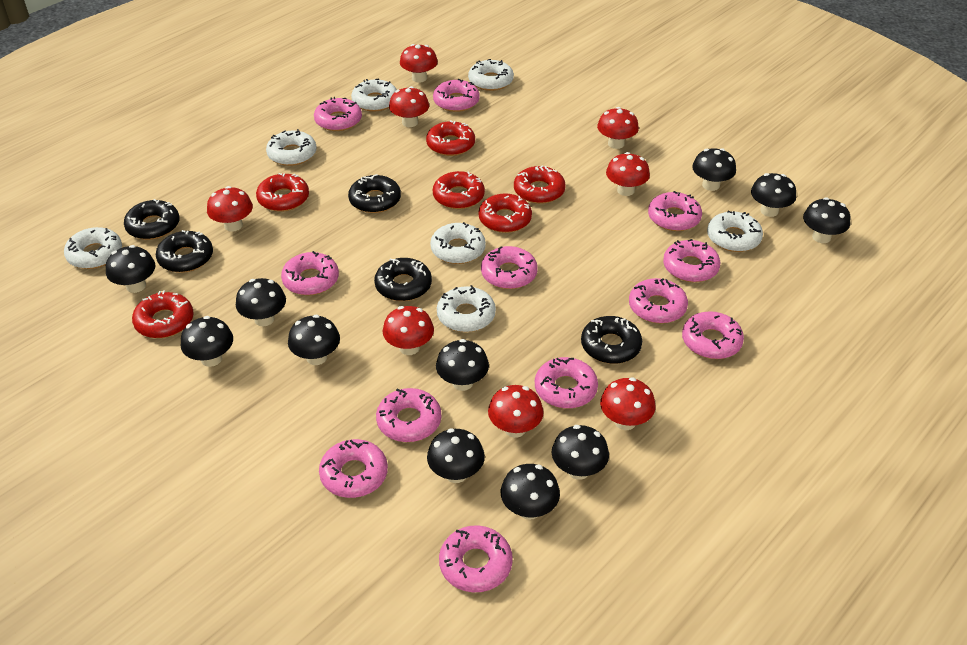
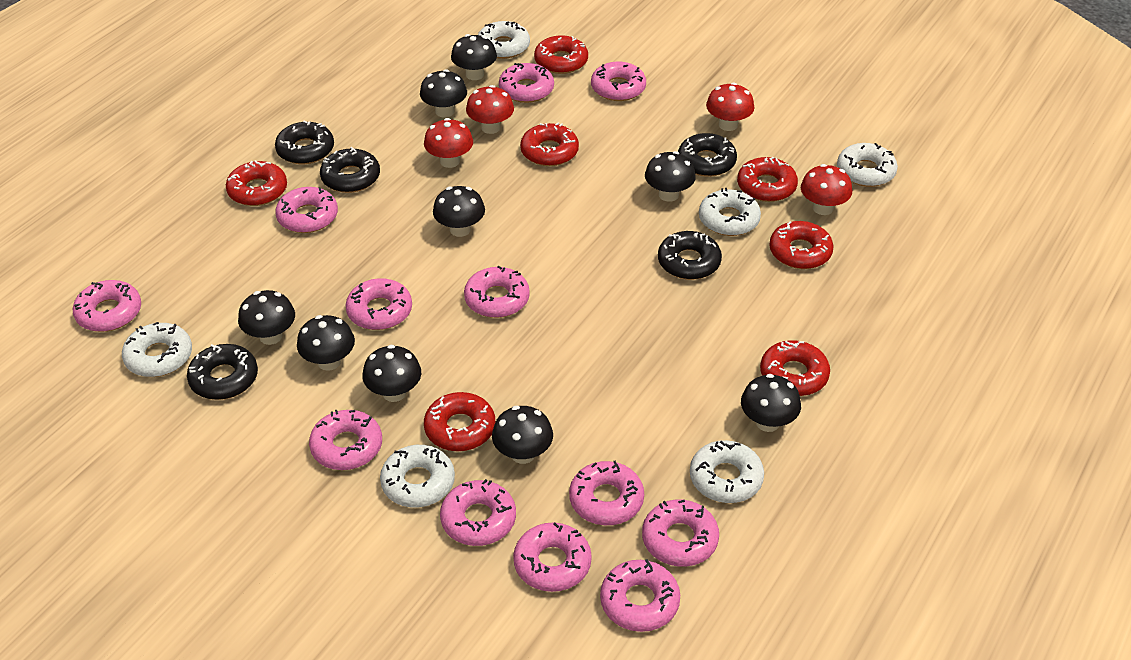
black mushroom: [106,245,155,293] [181,316,233,367] [236,278,286,327] [288,315,340,365] [427,428,485,483] [436,339,489,391] [501,464,560,520] [551,425,609,480] [692,148,736,191] [751,173,796,217] [803,197,850,243] = 11 -> [238,290,295,345] [297,315,355,371] [362,345,421,402] [420,69,467,117] [433,186,485,237] [451,34,497,80] [492,406,553,464] [645,151,696,202] [741,374,801,432] = 9
red donut: [132,290,194,338] [256,173,309,212] [426,120,475,156] [433,171,485,209] [478,194,532,233] [514,165,566,204] = 6 -> [226,160,287,206] [424,392,495,451] [520,123,579,166] [534,35,588,74] [737,157,798,202] [760,340,830,396] [769,221,833,269] = 7
red mushroom: [207,186,253,232] [382,306,434,355] [389,86,429,127] [400,44,438,83] [488,385,543,438] [597,107,639,149] [600,377,656,430] [606,152,650,196] = 8 -> [424,118,473,168] [466,85,514,134] [706,83,755,131] [801,164,852,215] = 4
white donut: [64,227,122,269] [266,129,316,166] [351,79,397,112] [430,222,486,264] [437,285,496,332] [468,59,514,91] [707,211,763,252] = 7 -> [122,322,192,377] [380,445,455,507] [478,21,530,59] [690,440,764,503] [699,188,761,236] [837,143,898,187] = 6

